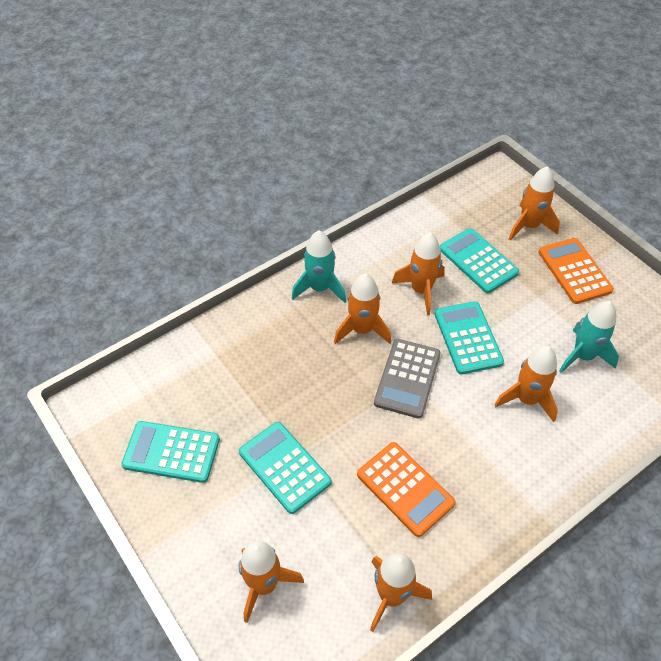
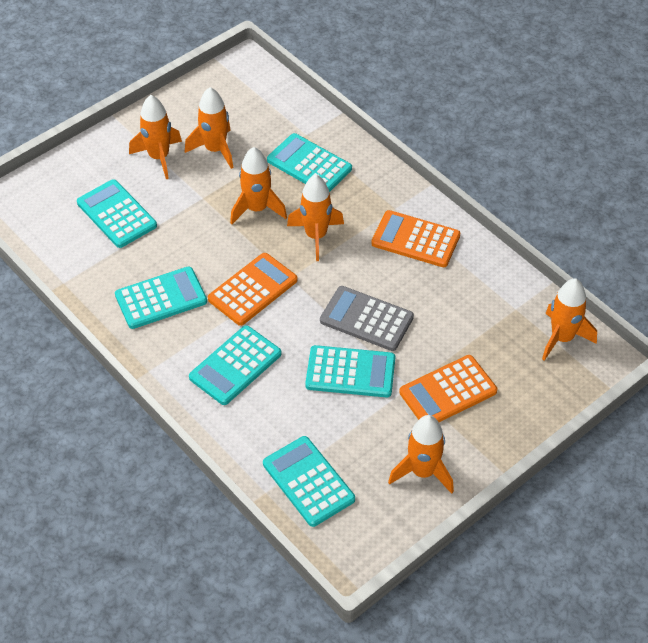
orange calculator: [357,442,456,537] [538,238,614,304] = 2 -> [208,253,297,326] [371,210,460,267] [399,355,497,422] = 3
turquoise calculator: [122,421,220,483] [239,422,331,514] [434,301,504,375] [440,228,519,293] = 4 -> [77,179,157,248] [115,266,207,329] [189,325,281,405] [263,436,355,527] [267,133,352,192] [305,345,395,398] = 6
turquoise rocket: [292,230,346,303] [559,301,619,373] = 2 -> none = 0

